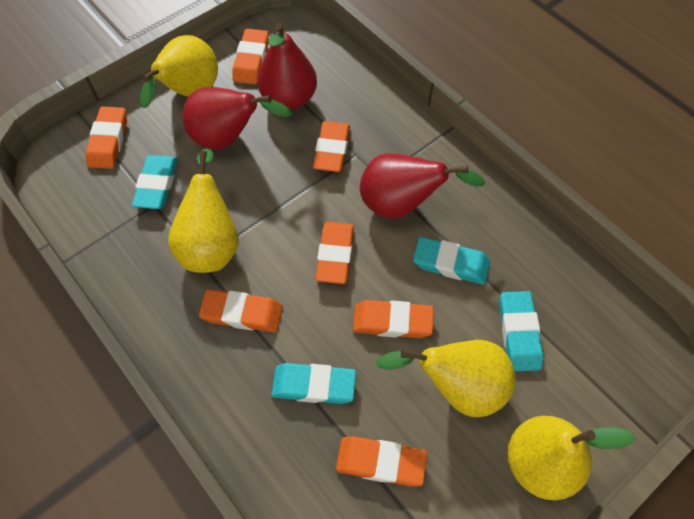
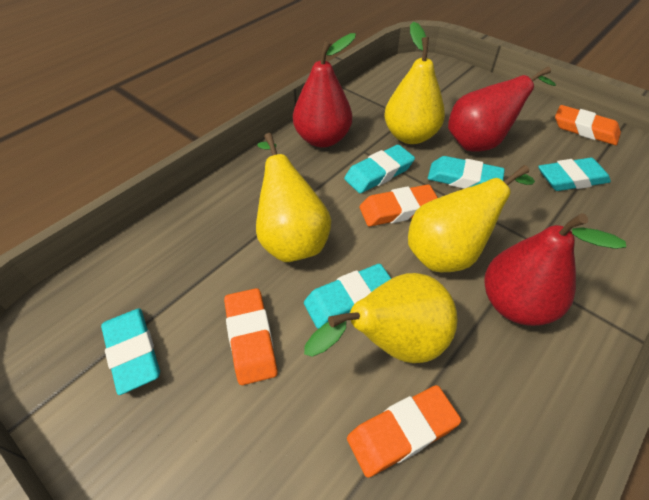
orange eraser: [86,107,127,169] [199,289,283,332] [232,29,269,85] [313,121,350,172] [316,222,354,284] [336,436,427,486] [353,300,434,338] = 7 -> [224,288,278,385] [347,385,461,478] [360,184,438,227] [555,105,621,145] = 4
turquoise eraser: [132,155,178,209] [271,363,356,404] [413,237,490,285] [499,291,543,371] = 4 -> [101,308,160,395] [304,264,391,329] [344,145,415,193] [428,156,505,189] [538,158,611,191] = 5

